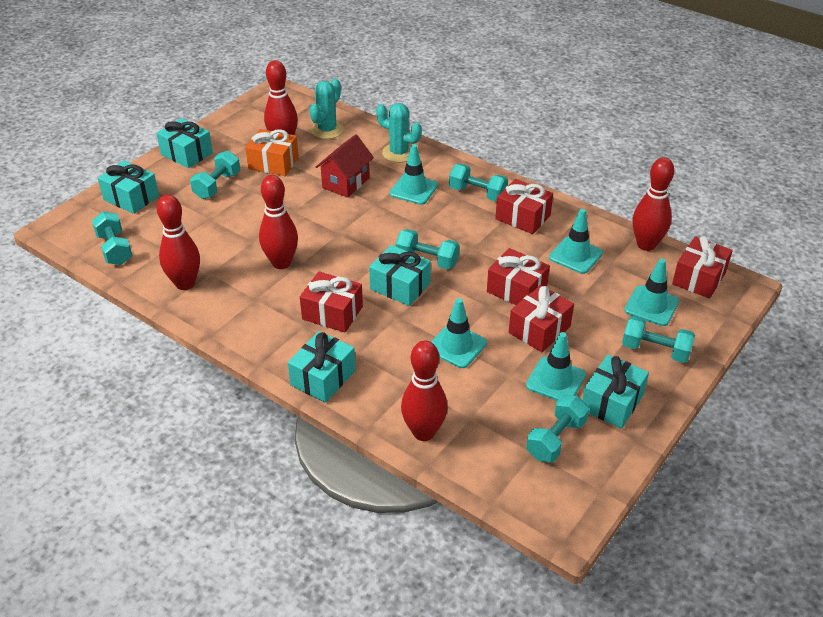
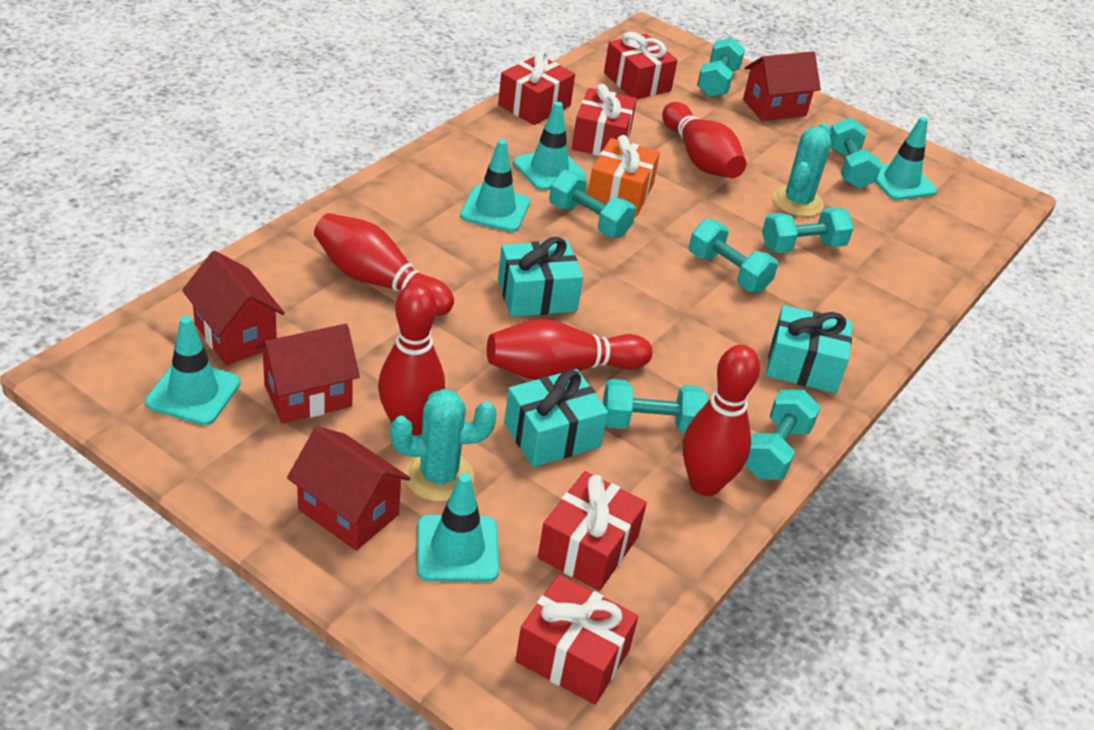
red house: [316,134,374,198] = 1 -> [182,251,285,365] [256,324,360,423] [287,426,411,551] [743,52,821,121] = 4
turquoise dumbbell: [92,211,132,265] [190,151,240,199] [395,229,459,269] [449,164,508,201] [526,395,589,462] [622,316,695,363] = 6 -> [549,170,636,238] [603,379,708,434] [689,219,778,292] [697,37,745,97] [745,390,821,480] [762,208,854,253] [830,117,882,189] = 7
turquoise gift: [98,160,159,214] [156,118,213,168] [288,331,356,403] [369,245,431,306] [582,355,649,429] = 5 -> [498,237,583,317] [504,369,608,467] [766,305,853,393] = 3

